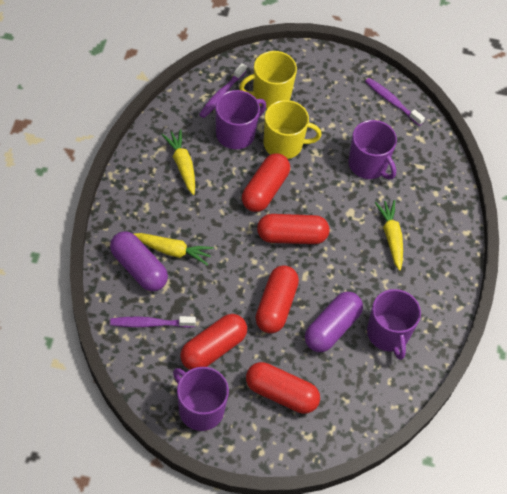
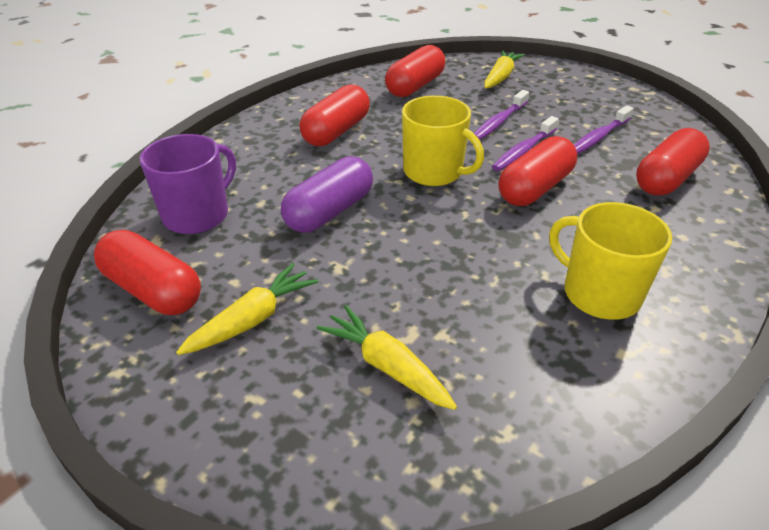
purple capsule: [110,231,168,291] [305,291,363,352] = 2 -> [281,156,373,233] = 1
purple mug: [173,367,229,431] [216,90,266,149] [348,120,397,179] [367,289,421,360] = 4 -> [140,134,236,234] = 1

